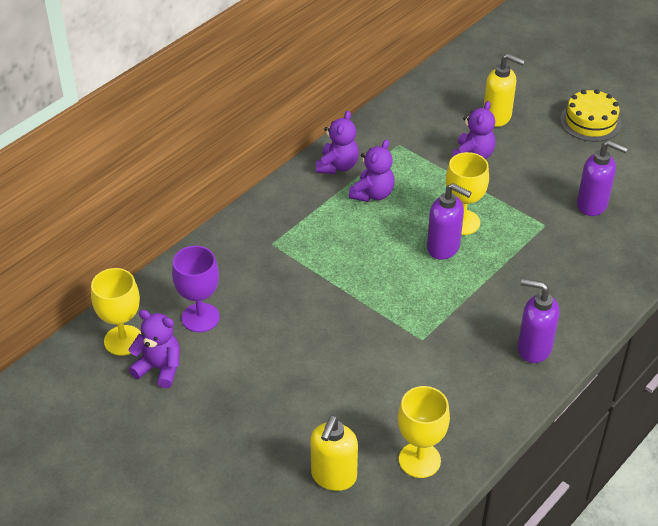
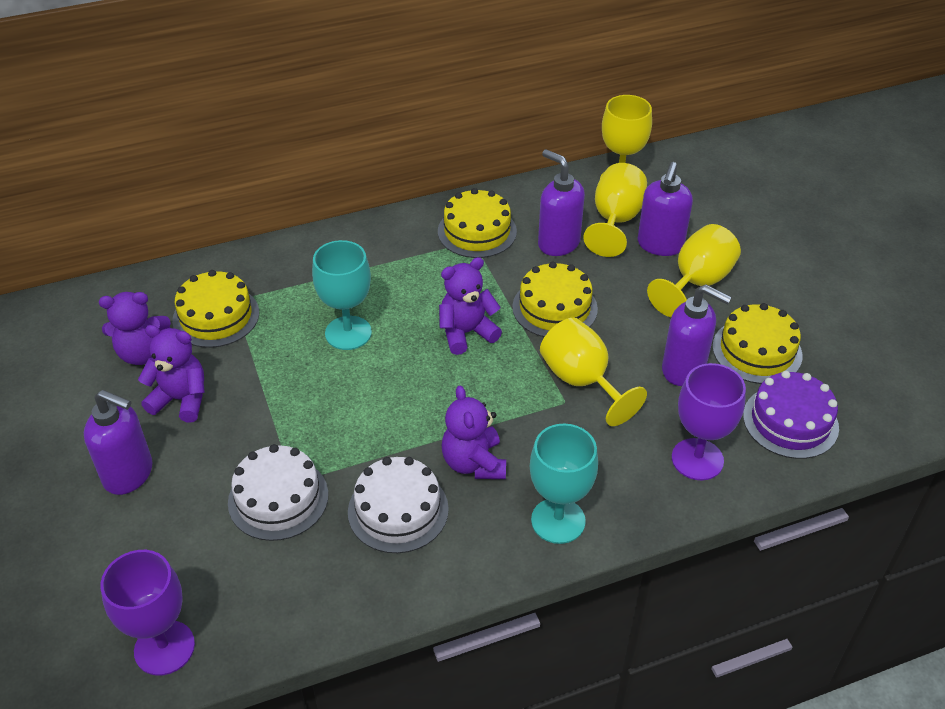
purple cake: none = 0 -> [743,371,839,459] = 1
purple goblet: [172,246,220,332] = 1 -> [100,550,195,676] [672,363,746,480] = 2
purple soap dispenser: [427,183,472,260] [518,279,559,363] [577,140,628,216] = 3 -> [84,390,153,495] [538,149,585,256] [637,162,693,256] [662,285,732,386] = 4
turquoise goblet: none = 0 -> [312,240,372,350] [530,423,598,544] = 2
white cake: none = 0 -> [228,444,328,541] [348,457,449,553] = 2
yellow cake: [560,89,622,142] = 1 -> [172,270,259,348] [438,188,517,258] [512,262,598,337] [712,303,802,384] = 4
yellow goblet: [91,268,141,356] [398,386,450,478] [446,152,489,235] = 3 -> [540,318,647,426] [583,163,647,257] [600,95,652,178] [647,224,741,317] = 4
yellow soap dispenser: [310,415,358,491] [483,54,525,127] = 2 -> none = 0

